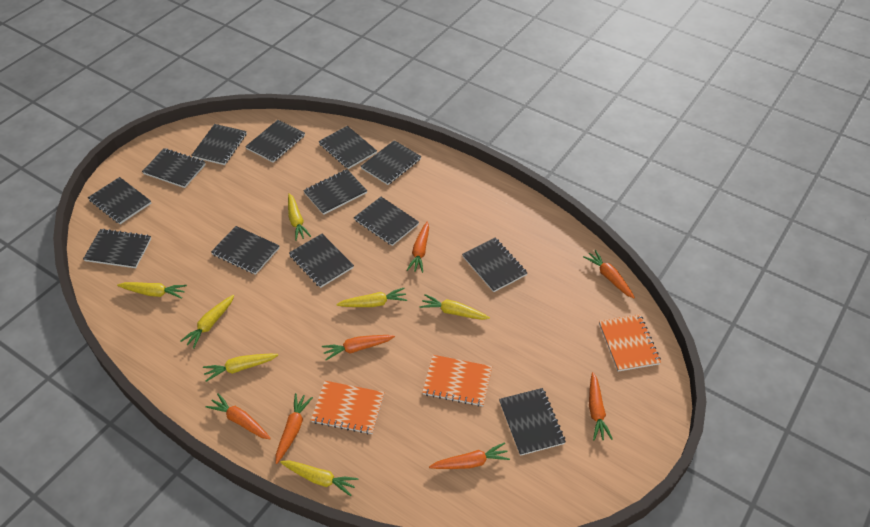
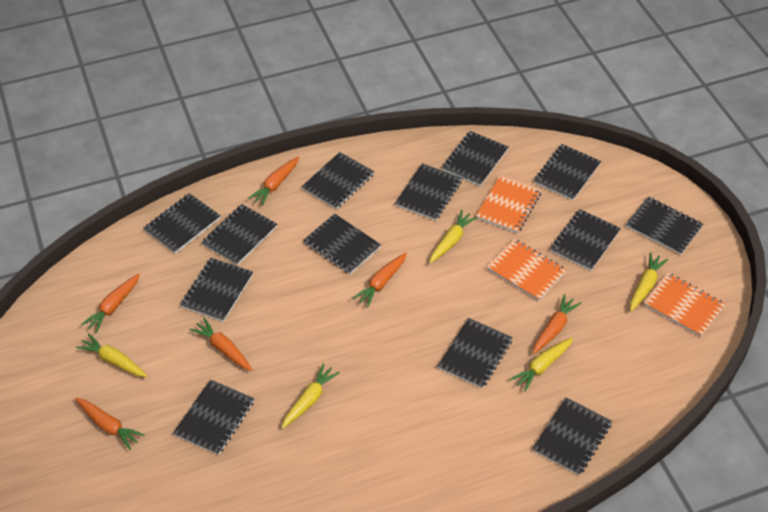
orange carrot: [205,393,271,439] [276,393,313,464] [322,335,395,360] [407,221,429,273] [429,442,510,469] [583,250,635,298] [589,372,613,441] = 7 -> [75,398,145,450] [81,274,140,333] [190,318,252,371] [248,156,299,206] [352,253,407,308] [533,294,582,354] = 6
yellow carrot: [117,282,187,299] [181,295,234,349] [203,354,278,382] [280,460,358,496] [288,193,311,241] [336,288,407,307] [420,294,490,320] = 7 -> [76,333,147,377] [281,363,340,429] [429,210,478,263] [510,338,573,392] [630,252,668,311] = 5

